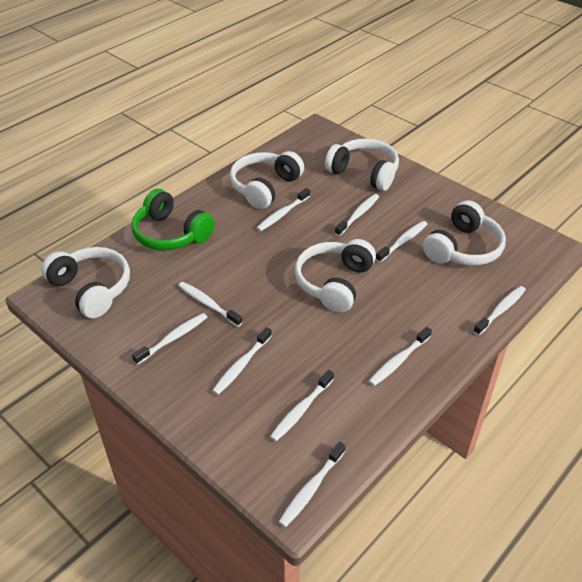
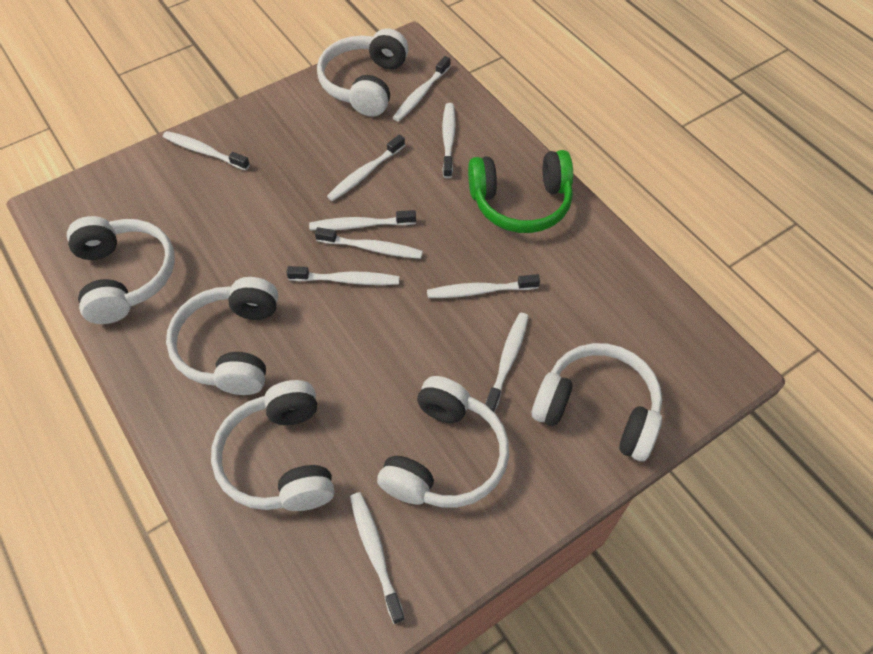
white headphones: [41,247,130,318] [230,151,304,209] [295,239,376,313] [325,138,399,191] [423,200,506,266] = 5 -> [67,216,175,324] [166,277,278,395] [211,380,334,511] [317,28,409,117] [377,376,509,508] [532,343,662,461] = 6

